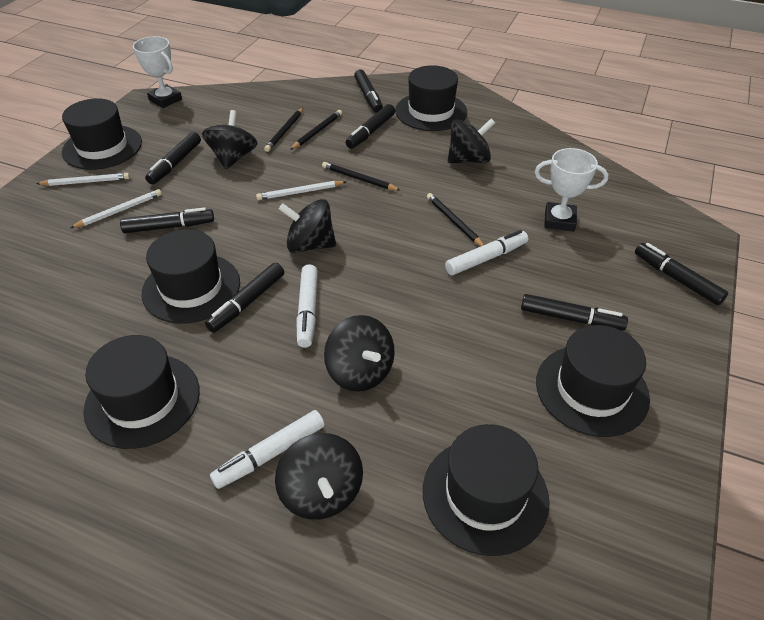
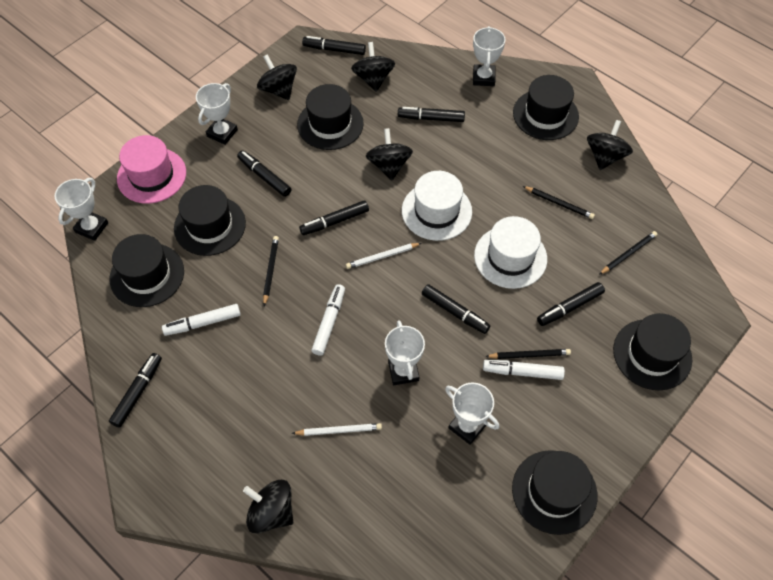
pink hat: none = 0 -> [117,135,186,204] = 1
white hat: none = 0 -> [402,171,472,241] [474,216,547,289] = 2
white pencil: [36,173,130,186] [70,189,162,228] [256,181,346,200] = 3 -> [292,423,382,436] [346,243,421,269] = 2
white trophy: [133,36,182,108] [535,148,608,231] = 2 -> [55,178,108,241] [196,83,238,145] [385,320,425,385] [445,383,499,445] [473,26,506,86] = 5

